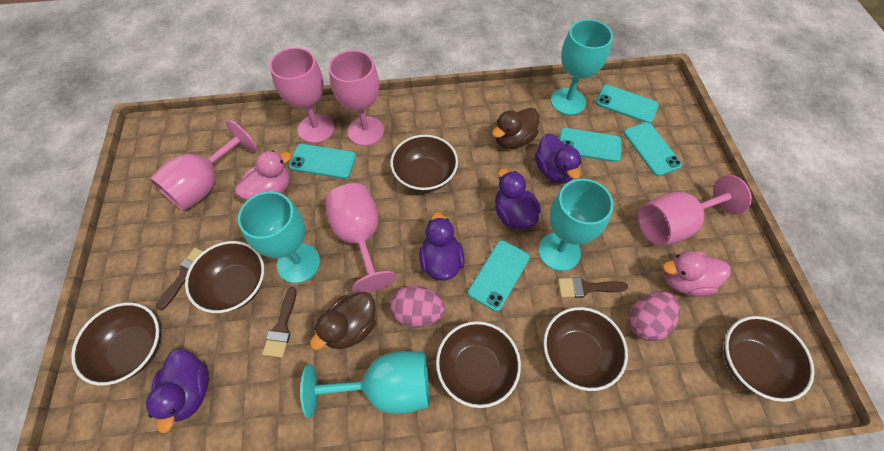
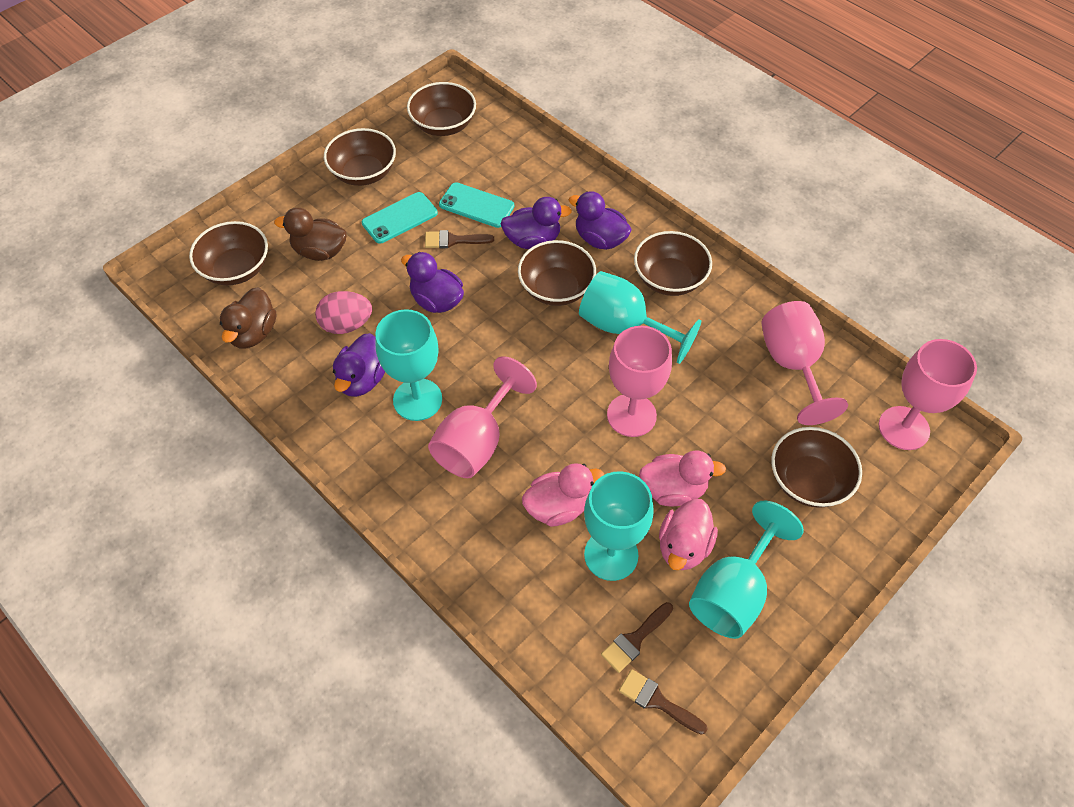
pink duck: [235,150,291,201] [663,251,731,296] = 2 -> [522,463,604,527] [639,450,726,506] [659,499,718,570] = 3
pink egg: [390,285,445,327] [629,291,680,341] = 2 -> [315,291,372,334] = 1
pink goblet: [150,120,257,211] [270,48,334,143] [325,183,396,293] [329,50,384,146] [638,175,752,246] = 5 -> [428,356,537,478] [607,326,672,437] [762,301,848,425] [879,339,977,450] = 4
turquoise phone: [289,144,356,179] [468,240,530,311] [559,128,622,162] [596,85,659,123] [624,122,682,176] = 5 -> [362,192,438,244] [439,182,514,228] = 2

